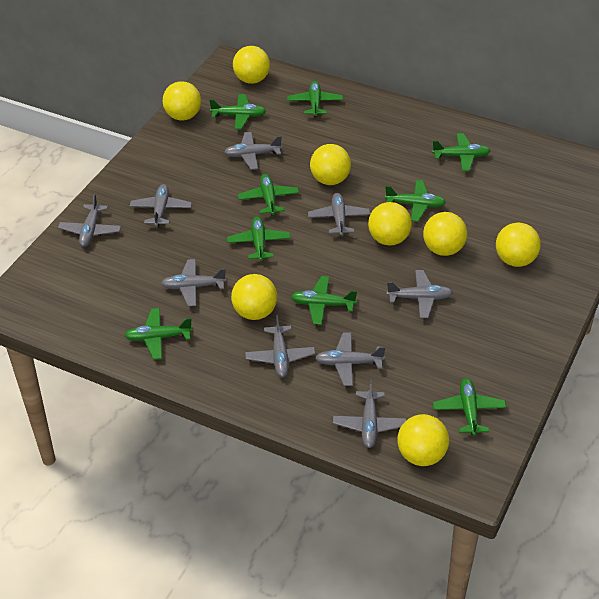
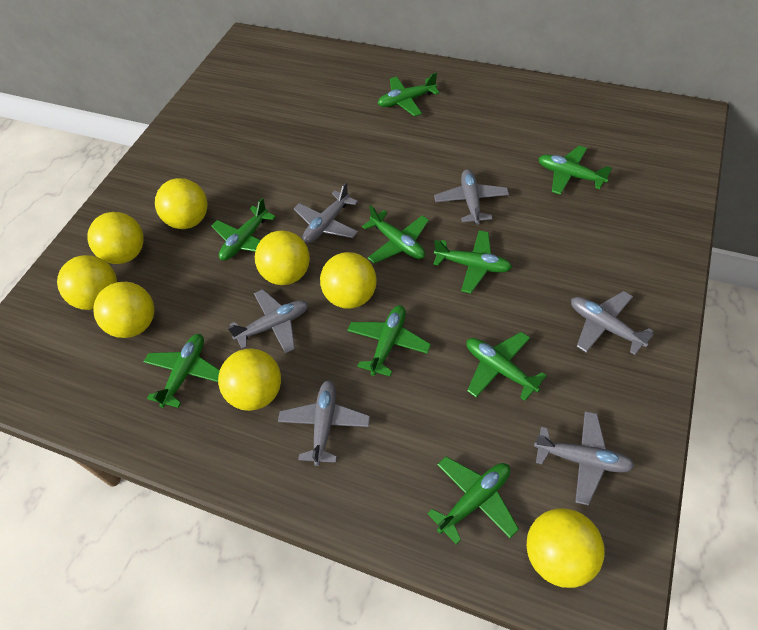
grey plane: [58,194,121,247] [130,184,192,227] [161,259,227,307] [224,132,282,170] [245,315,315,377] [308,193,370,236] [315,333,385,386] [333,380,407,448] [386,270,453,318] = 9 -> [228,289,308,354] [278,380,370,466] [294,183,358,243] [434,169,509,224] [534,411,635,506] [571,291,654,355] = 6

